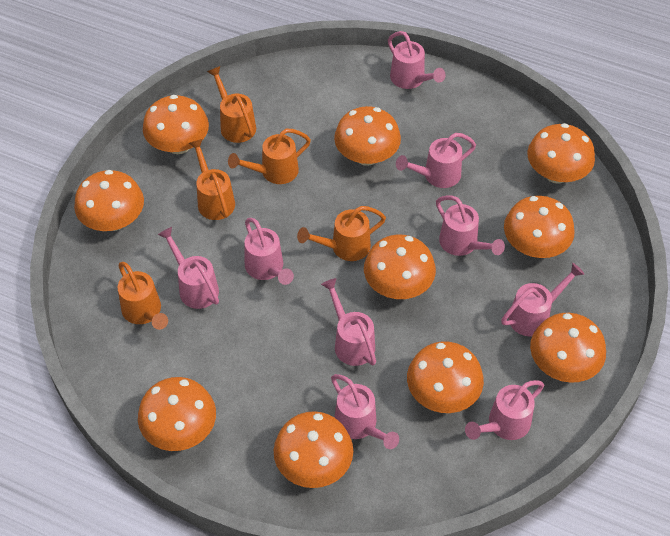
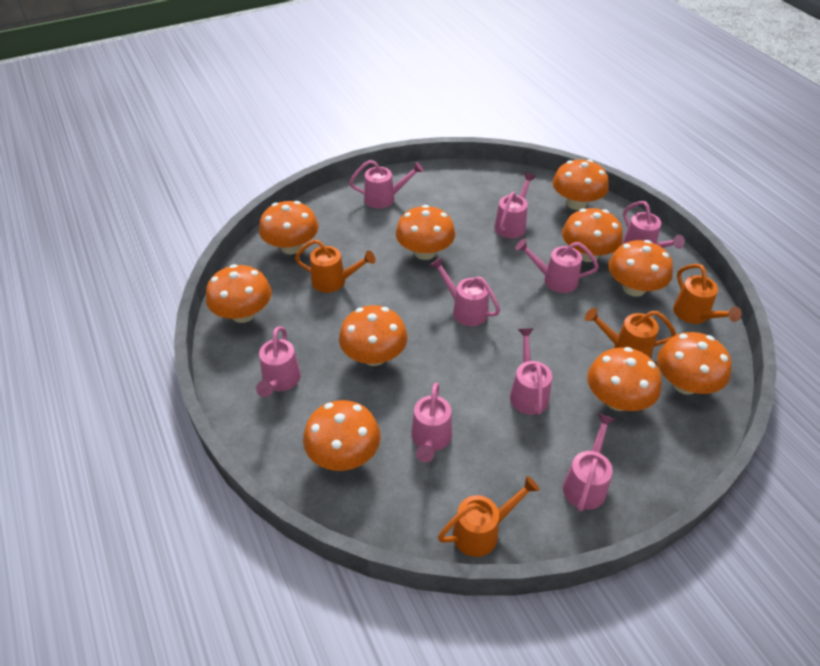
orange watering can: [118,262,168,330] [189,139,235,220] [207,66,256,143] [228,129,311,184] [297,206,386,261] = 5 -> [295,239,376,293] [438,476,540,557] [585,308,676,358] [673,264,742,324] = 4

